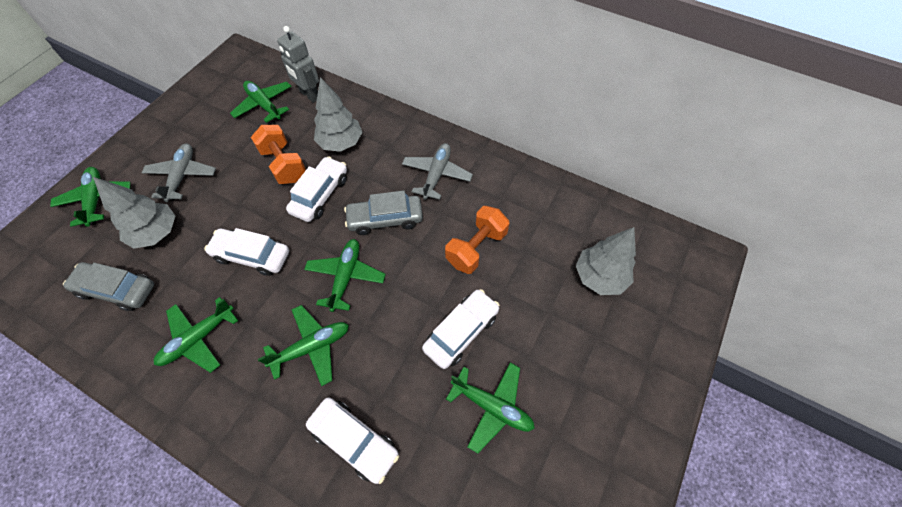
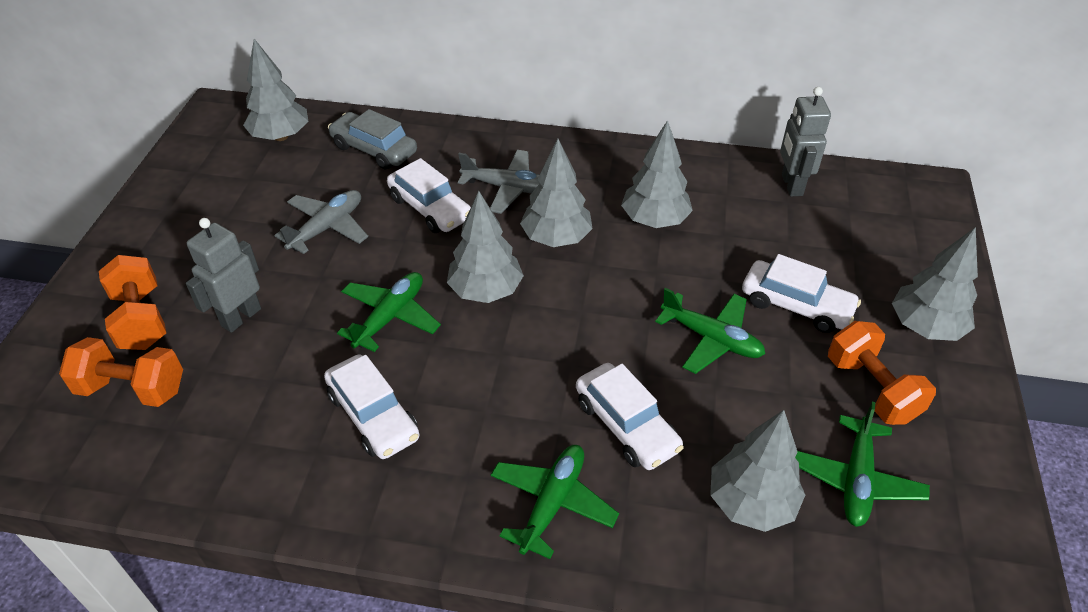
green plane: [50,167,131,227] [154,297,238,373] [230,81,292,123] [258,305,349,386] [304,239,386,312] [446,362,535,454] = 6 -> [337,272,441,352] [491,445,619,559] [655,288,765,374] [795,402,930,527] = 4
grey car: [63,262,154,311] [344,191,423,235] = 2 -> [328,109,417,170] = 1
grey robot: [277,26,319,103] = 1 -> [186,218,261,333] [780,87,831,196] = 2
grey tree: [93,177,175,249] [314,77,362,152] [576,227,636,295] = 3 -> [243,39,309,141] [447,191,524,303] [520,139,593,247] [621,120,693,228] [710,410,805,532] [892,227,978,341] = 6
orange dumbbell: [251,125,306,184] [445,206,509,274] = 2 -> [59,337,183,407] [99,255,166,350] [828,321,936,425] = 3

